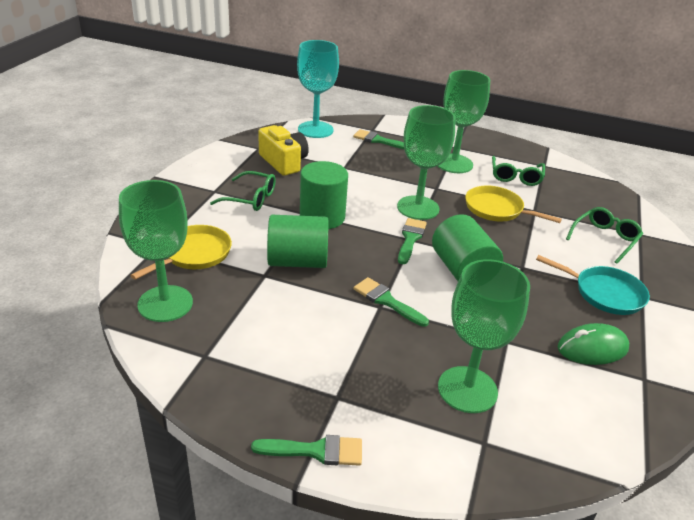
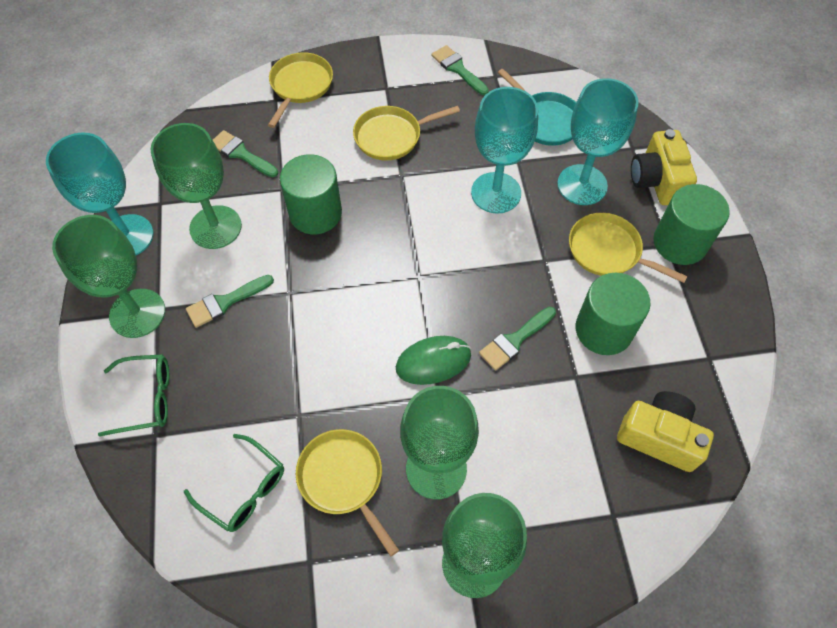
green glasses: [210,171,276,211] [492,156,545,186] [566,207,643,264] = 3 -> [98,354,169,437] [184,434,284,532] = 2
turquoise goblet: [297,40,339,138] = 1 -> [46,133,153,255] [471,87,538,214] [557,78,639,205] = 3
yellow camera: [258,125,309,176] = 1 -> [617,391,714,472] [631,129,697,205] = 2
yellow pan: [130,225,232,280] [465,185,562,223] = 2 -> [268,52,333,128] [296,429,399,556] [353,106,460,161] [569,213,688,283] = 4

